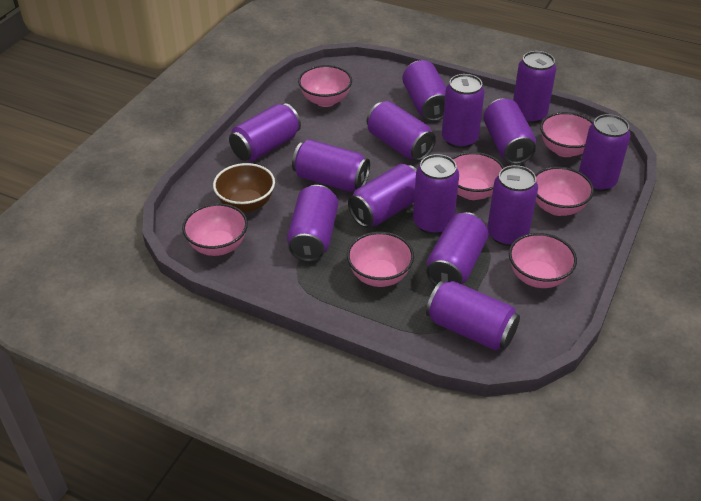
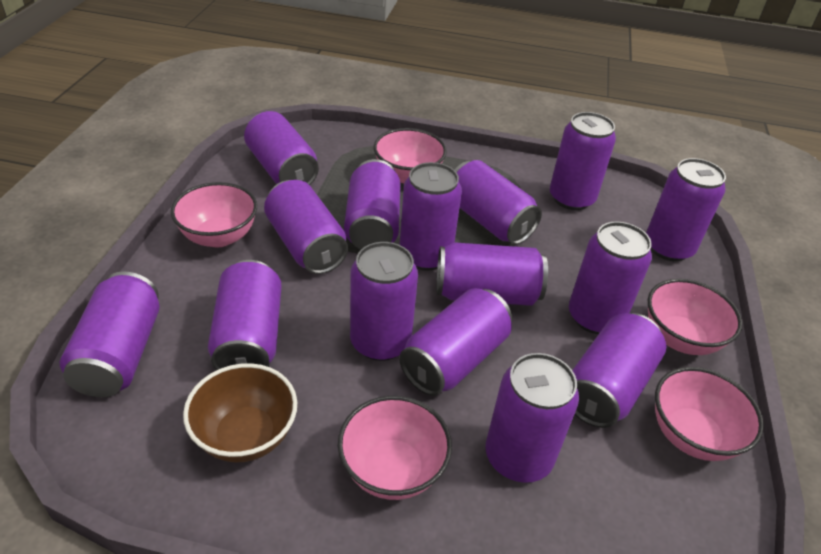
pink bowl: [182,203,248,256] [298,65,352,107] [347,232,414,287] [452,152,504,200] [509,233,577,288] [535,167,594,216] [540,112,594,157] = 7 -> [171,182,257,248] [338,396,452,500] [374,128,447,183] [648,279,742,355] [655,367,764,461] = 5
purple can: [229,103,301,162] [287,185,338,262] [292,139,370,192] [348,164,417,227] [367,101,436,161] [402,60,446,121] [413,154,459,234] [426,212,489,286] [426,280,520,351] [442,74,485,148] [483,98,536,164] [487,165,538,246] [513,51,556,124] [579,114,631,192] = 14 -> [60,272,160,397] [208,260,282,370] [244,111,319,185] [264,180,348,274] [344,159,401,249] [350,242,418,361] [399,288,512,396] [400,162,462,271] [436,242,548,306] [455,160,542,245] [486,353,579,483] [550,112,616,210] [569,222,652,334] [572,313,666,428] [646,158,726,261] = 15

